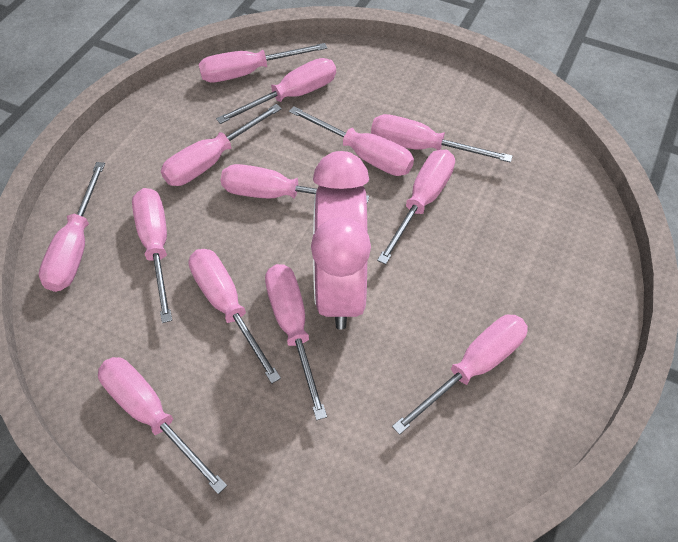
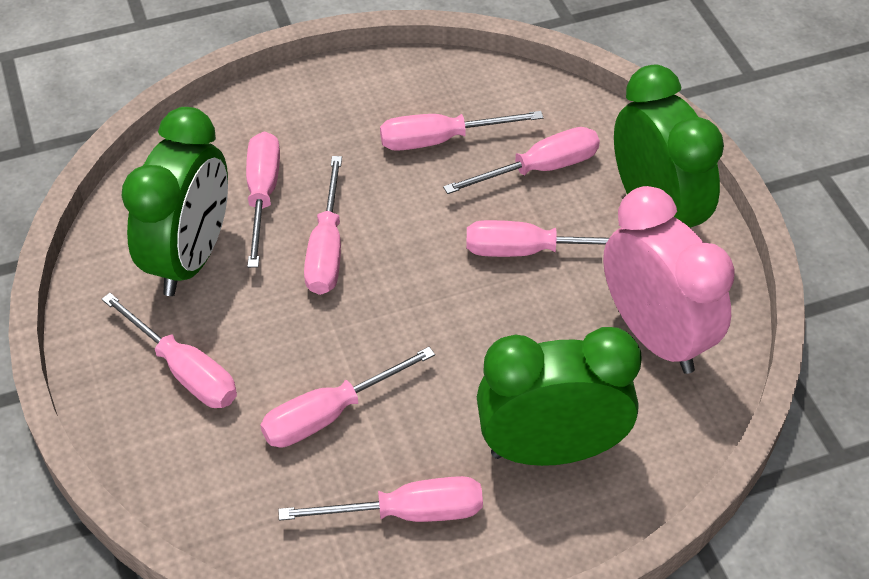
green clock: none = 0 -> [121,107,228,296] [477,327,642,466] [614,65,724,228] = 3
pink screwdriver: [39,162,105,292] [98,357,227,494] [132,188,172,323] [161,104,282,186] [188,249,281,384] [198,43,327,82] [216,58,336,124] [221,164,369,204] [265,264,327,420] [289,106,414,176] [371,114,513,163] [377,150,455,265] [392,314,528,435] = 13 -> [102,293,237,408] [246,131,280,268] [260,347,435,447] [278,476,483,522] [304,156,342,295] [380,111,543,151] [443,127,600,194] [466,220,609,257] = 8

